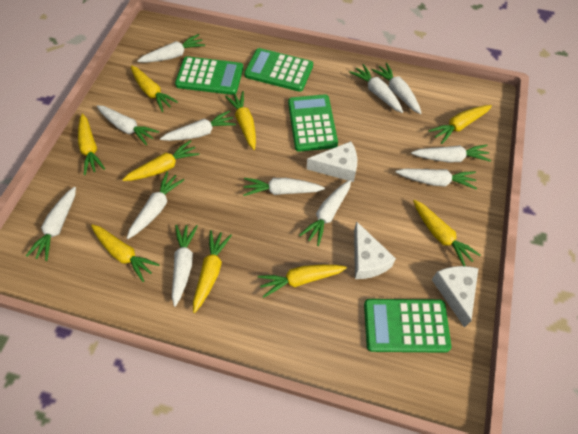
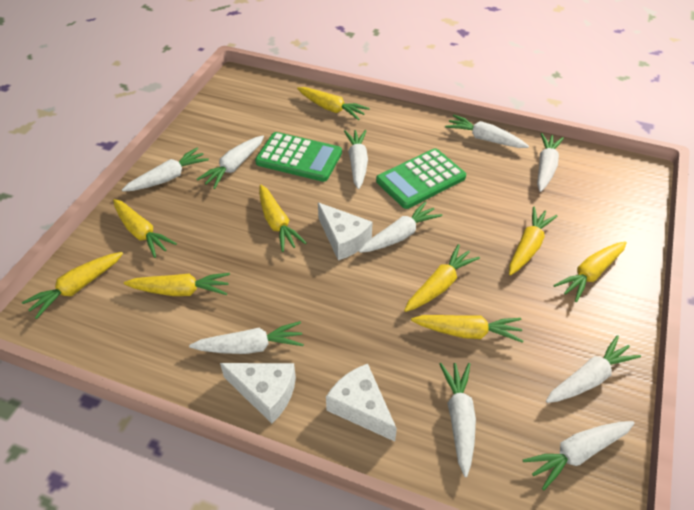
green calculator: [175,56,243,95] [244,48,313,92] [288,94,338,152] [364,299,451,353] = 4 -> [255,132,342,182] [376,148,466,209] = 2
white carrot: [26,187,76,261] [97,105,159,145] [127,171,184,239] [137,34,205,63] [160,110,236,141] [172,225,198,307] [243,178,325,196] [299,180,351,246] [349,64,403,113] [372,63,421,114] [395,169,477,189] [411,144,491,163] = 12 -> [122,148,209,192] [189,321,304,354] [197,136,264,189] [344,130,368,189] [359,201,442,253] [440,363,476,477] [445,114,529,148] [523,421,635,490] [537,133,564,192] [546,335,641,403] = 10

